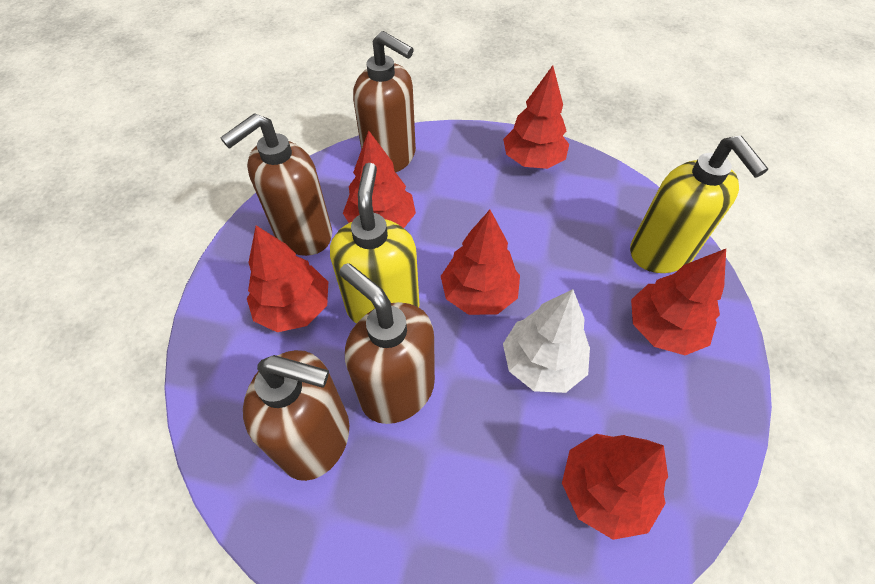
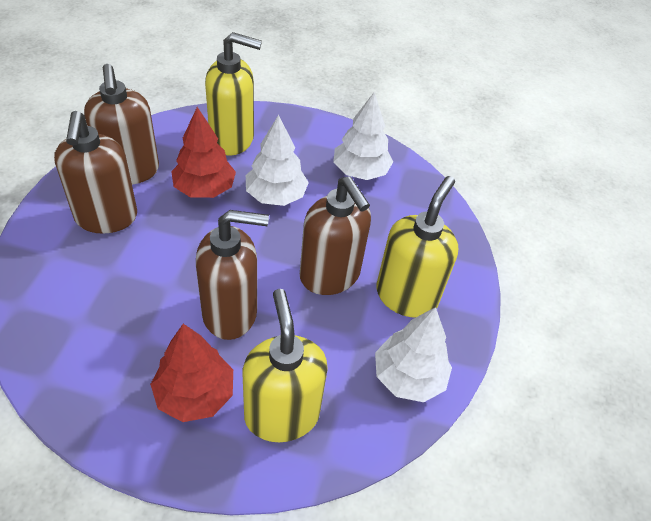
red tree: [247,225,328,332] [343,130,416,228] [441,210,520,315] [503,65,569,169] [562,434,668,540] [631,249,726,355] = 6 -> [150,324,233,422] [171,107,236,198] = 2
white tree: [503,289,590,393] = 1 -> [246,115,309,206] [333,92,393,180] [375,307,452,402] = 3
yellow soap dispenser: [330,163,419,324] [630,136,768,273] = 2 -> [205,32,262,156] [243,289,328,442] [376,176,458,318] = 3

